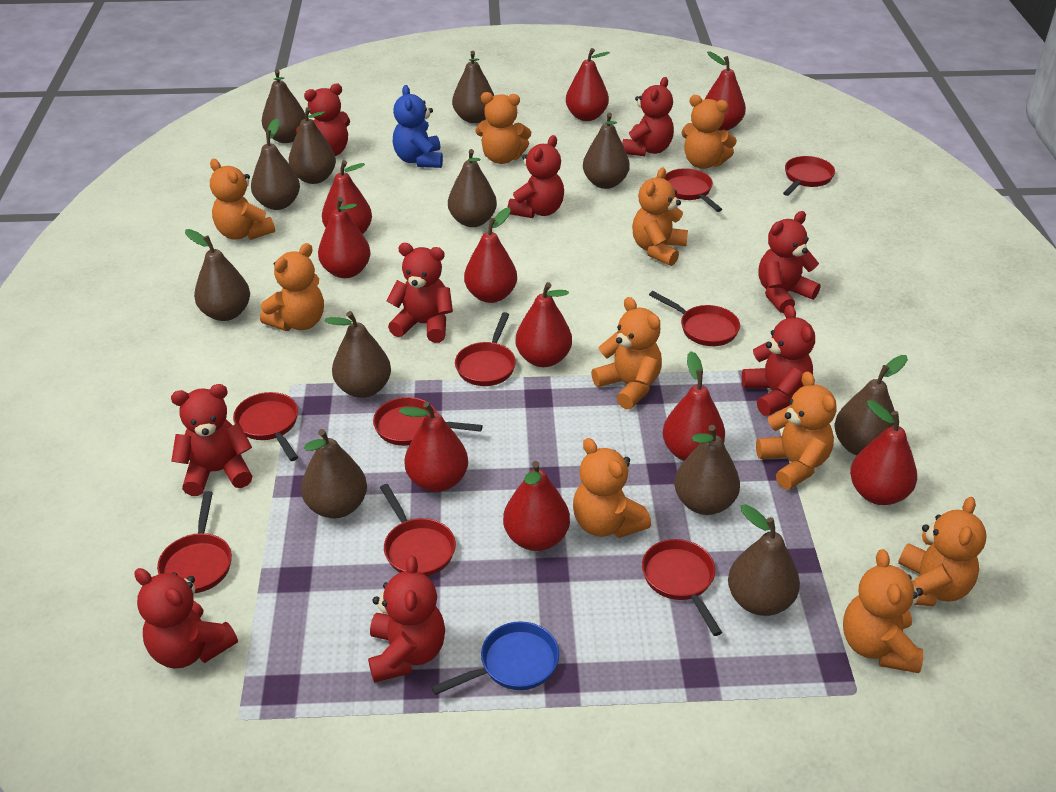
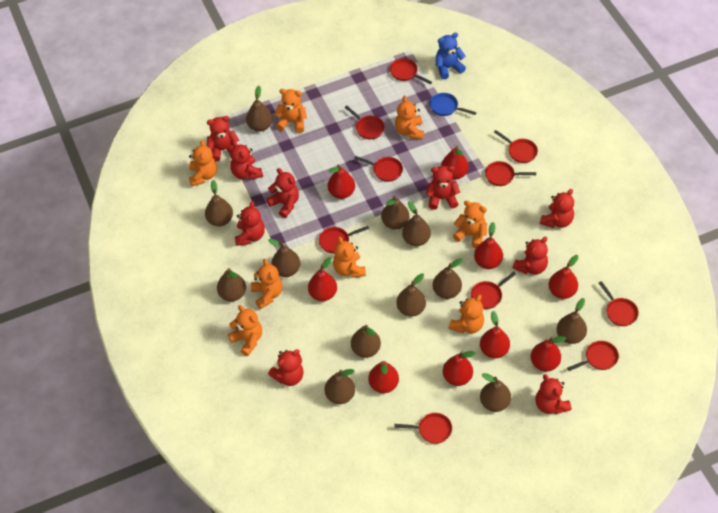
orange teddy bear: [210,159,275,240] [260,243,324,331] [475,92,531,164] [573,438,651,538] [591,297,662,409] [632,167,688,266] [681,95,737,169] [756,371,837,490] [843,549,923,673] [898,496,987,606] = 10 -> [189,140,217,186] [228,305,262,356] [251,259,283,309] [275,89,307,133] [333,236,366,278] [395,96,424,140] [449,295,484,334] [453,201,487,248] = 8
red pan: [157,491,232,593] [233,392,298,461] [373,397,483,446] [380,484,456,576] [455,312,516,386] [642,539,722,636] [649,291,740,346] [665,168,722,212] [783,156,835,196] = 9 -> [319,226,369,253] [344,106,384,139] [354,156,403,182] [390,58,432,84] [394,413,452,444] [471,272,516,309] [485,161,536,186] [494,130,538,163] [567,341,619,371] [599,281,639,326] = 10
red pear: [318,197,371,278] [322,160,372,234] [399,402,468,492] [464,208,517,303] [503,461,570,551] [516,282,572,367] [566,48,610,121] [663,351,725,461] [705,52,746,131] [850,400,917,505] = 10 -> [308,257,337,301] [328,165,355,199] [368,361,399,393] [441,146,469,180] [443,351,476,386] [474,222,503,269] [480,311,510,358] [531,336,566,372] [549,255,579,299] = 9

